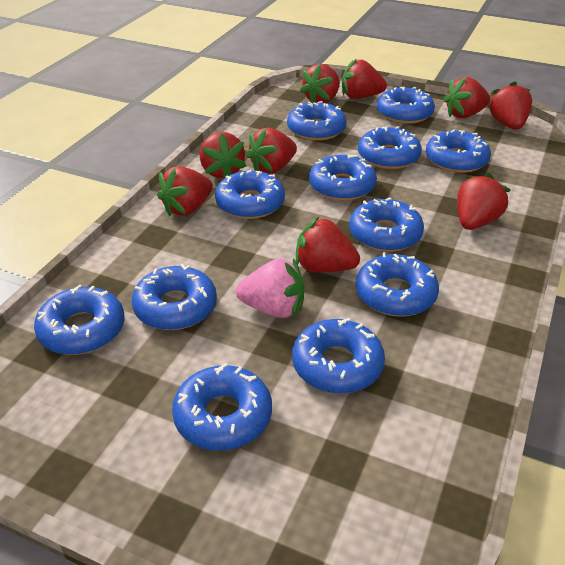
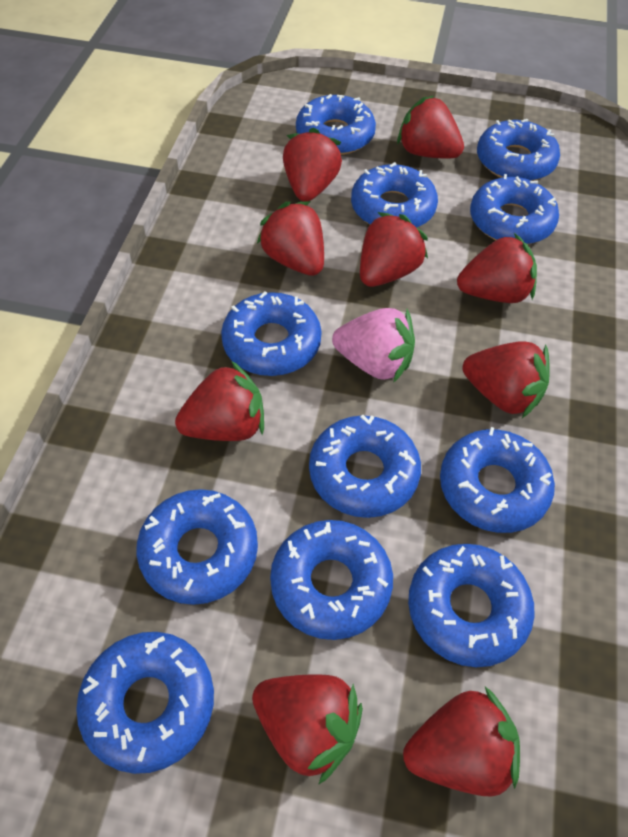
blue donut: [34,285,125,355] [132,264,217,330] [172,363,272,451] [215,170,285,219] [287,101,347,141] [292,318,385,394] [309,155,377,201] [349,197,424,252] [356,253,439,317] [358,126,422,169] [377,87,435,124] [426,129,491,173] = 12 -> [76,632,214,774] [137,489,258,605] [221,291,322,376] [270,520,393,640] [296,94,376,155] [309,415,421,518] [351,162,438,227] [408,544,535,667] [440,427,555,533] [470,174,559,244] [477,119,560,181] = 11

